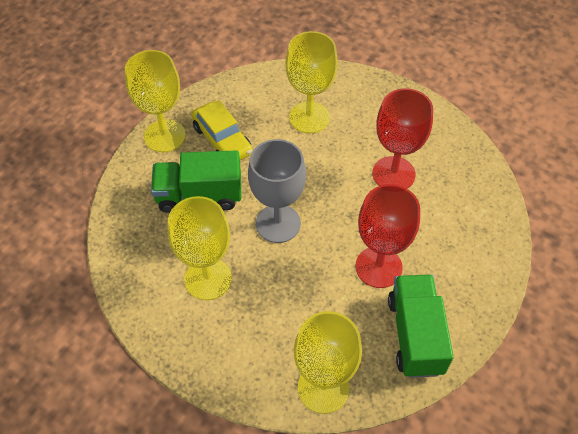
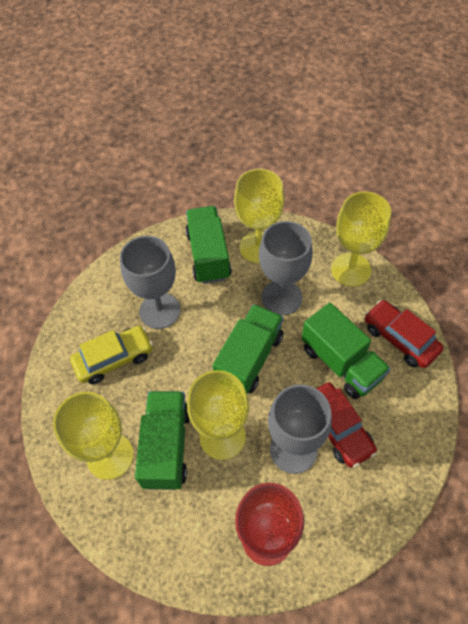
green truck: [151,150,241,213] [388,275,454,378] = 2 -> [135,391,190,490] [185,206,232,284] [213,304,284,394] [302,303,391,399] = 4
grey goblet: [248,139,306,243] = 1 -> [120,236,180,329] [259,221,313,315] [268,384,332,474] = 3
red car: none = 0 -> [316,382,377,468] [365,300,444,368] = 2
red goblet: [356,184,420,288] [372,88,433,189] = 2 -> [235,483,304,566] = 1

